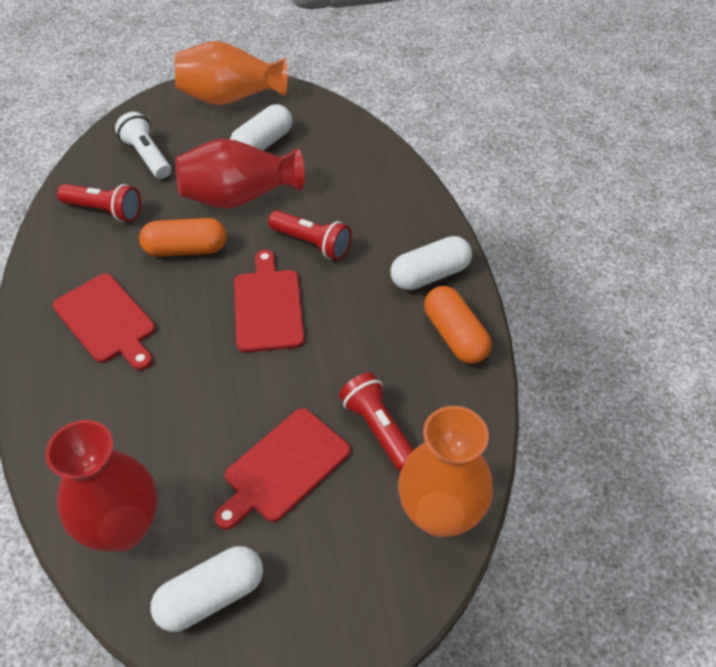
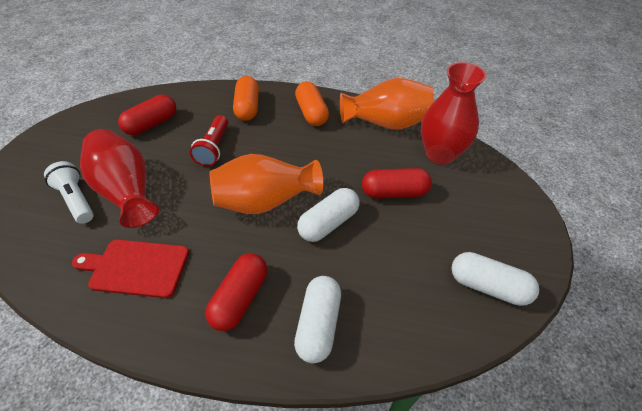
red capsule: none = 0 -> [118,95,176,135] [205,253,267,331] [362,168,432,199] = 3
red cutting board: [52,273,156,370] [214,408,350,530] [234,250,304,353] = 3 -> [72,239,189,298] = 1
red flashlight: [57,184,141,222] [268,210,352,260] [339,372,414,471] = 3 -> [190,115,228,166] = 1

